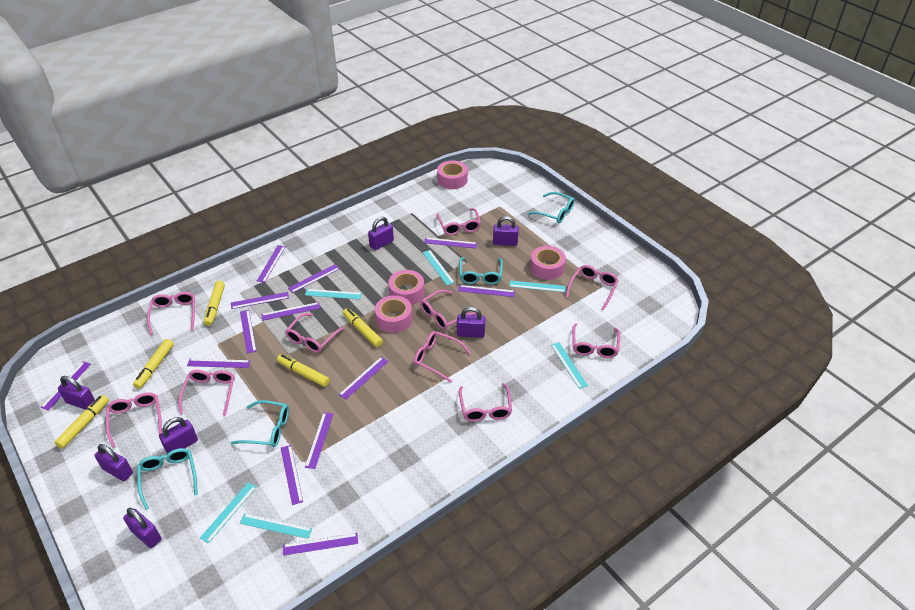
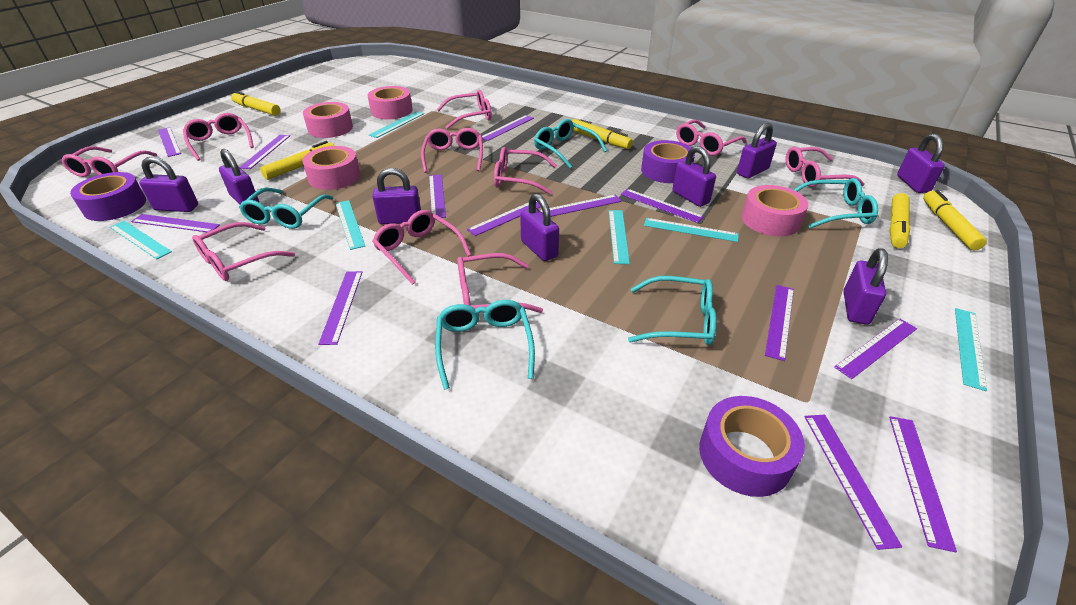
purple padlock: [58,376,95,410] [95,444,133,481] [123,508,161,548] [159,417,198,454] [368,217,394,250] [457,307,485,338] [493,216,519,246] = 7 -> [139,156,198,212] [219,149,259,205] [372,168,421,224] [520,194,559,261] [673,146,716,207] [737,123,777,178] [843,248,888,325] [897,134,945,193] = 8
purple tape: none = 0 -> [70,172,146,221] [641,140,695,183] [699,396,805,497] = 3
turquoise glasses: [137,448,198,510] [231,400,289,447] [459,257,503,285] [527,192,575,223] = 4 -> [239,187,333,229] [435,300,535,390] [534,119,607,168] [628,276,716,345] [794,178,878,229] = 5

